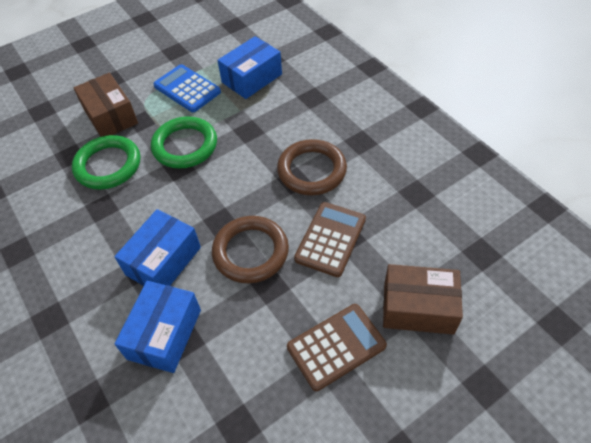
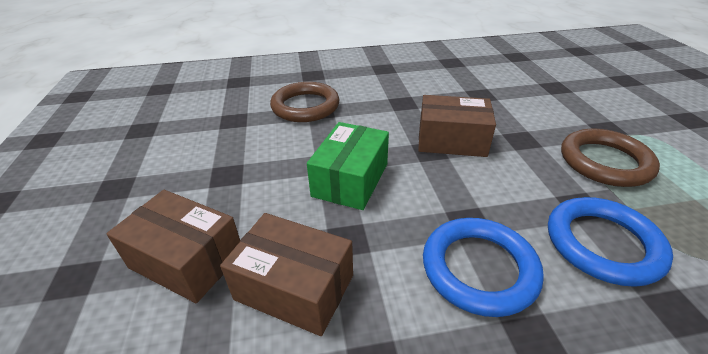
blue box: [114,209,201,286] [115,281,201,373] [217,36,282,99] = 3 -> none = 0
blue calculator: [153,64,221,112] = 1 -> none = 0
blue ring: none = 0 -> [423,218,544,317] [548,197,673,287] = 2
brown box: [74,73,138,137] [383,264,463,335] = 2 -> [106,190,240,303] [220,213,353,336] [418,95,496,157] = 3
brown calculator: [287,304,387,391] [294,202,366,277] = 2 -> none = 0
green box: none = 0 -> [307,122,389,210] = 1
green ring: [72,135,140,190] [151,116,217,169] = 2 -> none = 0

